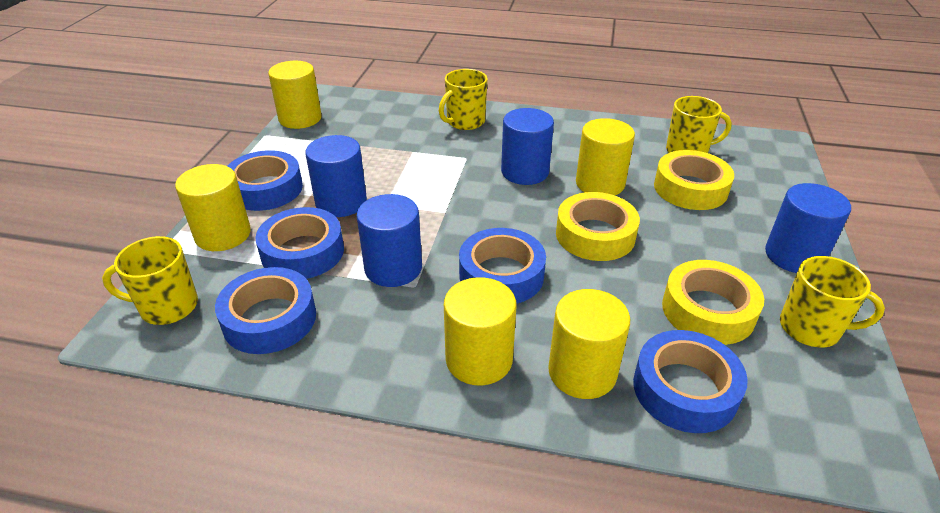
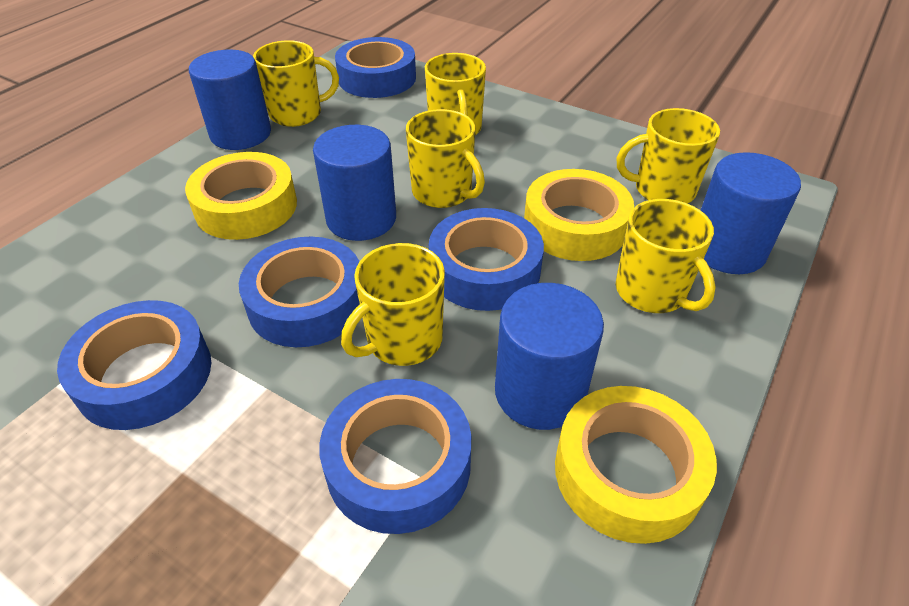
yellow cylinder: [175,164,251,251] [268,61,322,129] [444,277,516,386] [548,289,630,399] [576,118,635,195] = 5 -> none = 0
yellow mug: [102,236,198,325] [439,69,488,130] [666,96,732,153] [780,256,885,347] = 4 -> [253,40,339,127] [341,243,445,366] [406,109,485,208] [425,53,486,135] [616,199,716,313] [617,108,720,204] = 6

